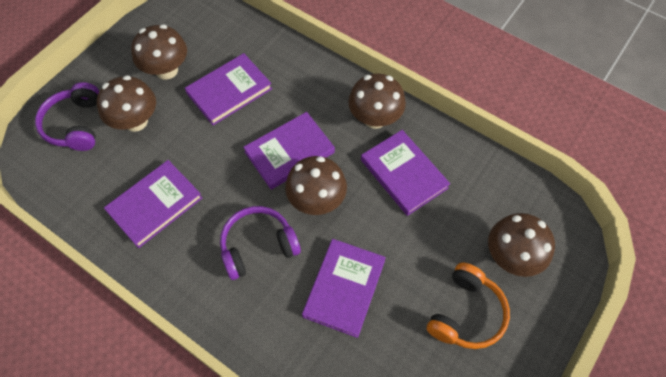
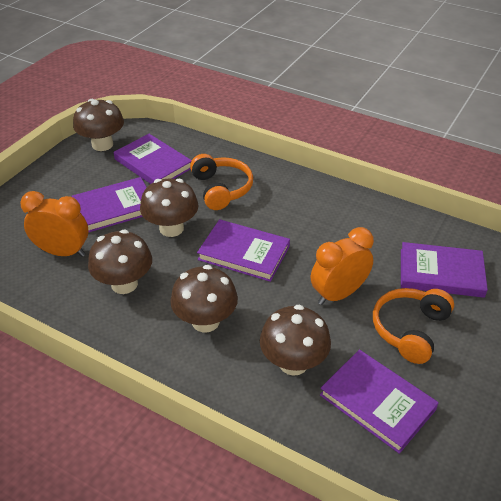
orange clock: none = 0 -> [20,191,88,257] [311,227,374,305] = 2
orange headphones: [427,263,510,349] = 1 -> [190,154,253,210] [373,288,454,364] = 2
purple headphones: [35,82,99,151] [220,206,301,280] = 2 -> none = 0

